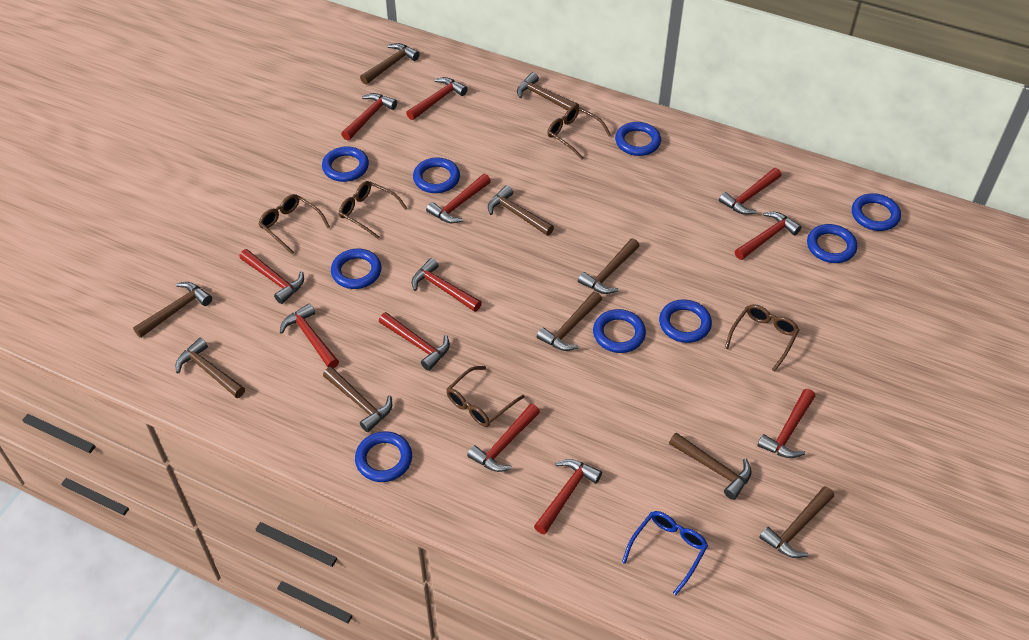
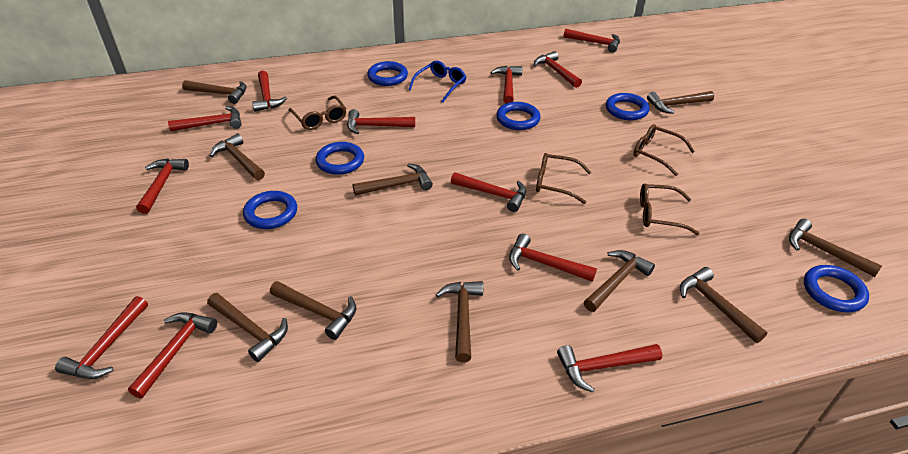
blue ring: [322,146,369,182] [331,249,382,289] [355,431,412,482] [413,157,460,193] [593,309,646,353] [615,122,661,156] [659,299,712,343] [807,224,857,263] [852,193,901,231] = 9 -> [243,191,297,229] [316,142,364,175] [367,61,408,86] [496,102,541,130] [606,93,650,120] [804,265,869,313] = 6
brown glasses: [259,194,330,255] [339,181,408,239] [446,366,525,427] [547,105,611,160] [725,304,799,372] = 5 -> [289,96,346,130] [536,153,591,204] [633,124,695,176] [640,184,700,235] = 4

